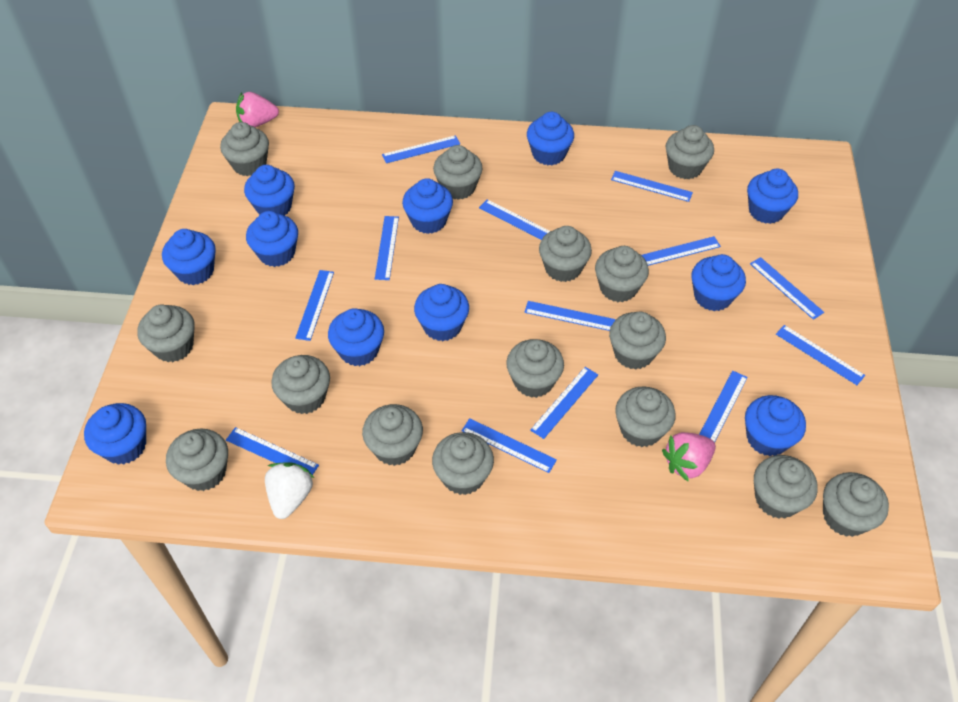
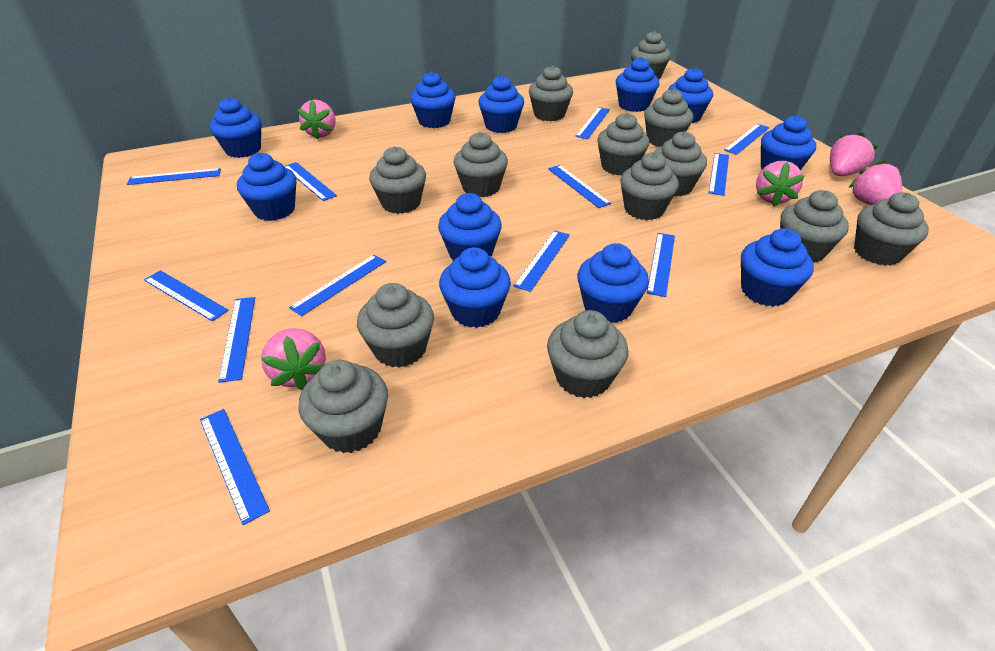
blue ruler: [226,427,319,475] [295,270,334,341] [375,216,399,280] [382,135,460,163] [461,418,557,473] [479,200,550,240] [524,301,616,331] [530,367,598,439] [611,171,693,202] [641,236,721,266] [699,371,748,442] [750,257,824,320] [776,325,865,385] = 13 -> [127,168,221,185] [144,270,229,321] [200,409,270,525] [218,297,255,383] [284,162,337,201] [289,255,386,316] [514,230,570,292] [548,165,611,208] [575,107,610,139] [647,233,675,297] [708,153,729,196] [724,124,770,155] = 12
grey cupcake: [137,305,195,362] [166,429,228,491] [220,122,269,176] [271,355,330,414] [362,404,423,466] [432,432,494,495] [433,145,483,200] [506,339,564,398] [539,226,592,282] [595,246,649,302] [609,312,666,370] [615,386,676,447] [666,125,714,179] [754,455,818,519] [823,472,889,537] = 15 -> [298,360,388,453] [357,283,434,368] [369,146,426,214] [454,132,508,197] [529,65,573,121] [547,310,628,398] [597,113,649,176] [620,152,679,220] [631,31,671,79] [644,89,693,147] [654,131,707,196] [780,190,849,263] [854,192,929,266] = 13
pink strawberry: [236,92,279,127] [662,432,716,481] = 2 -> [261,328,326,390] [297,100,336,140] [756,161,805,206] [830,132,878,176] [849,160,902,206] = 5
white strawberry: [265,462,314,519] = 1 -> none = 0

